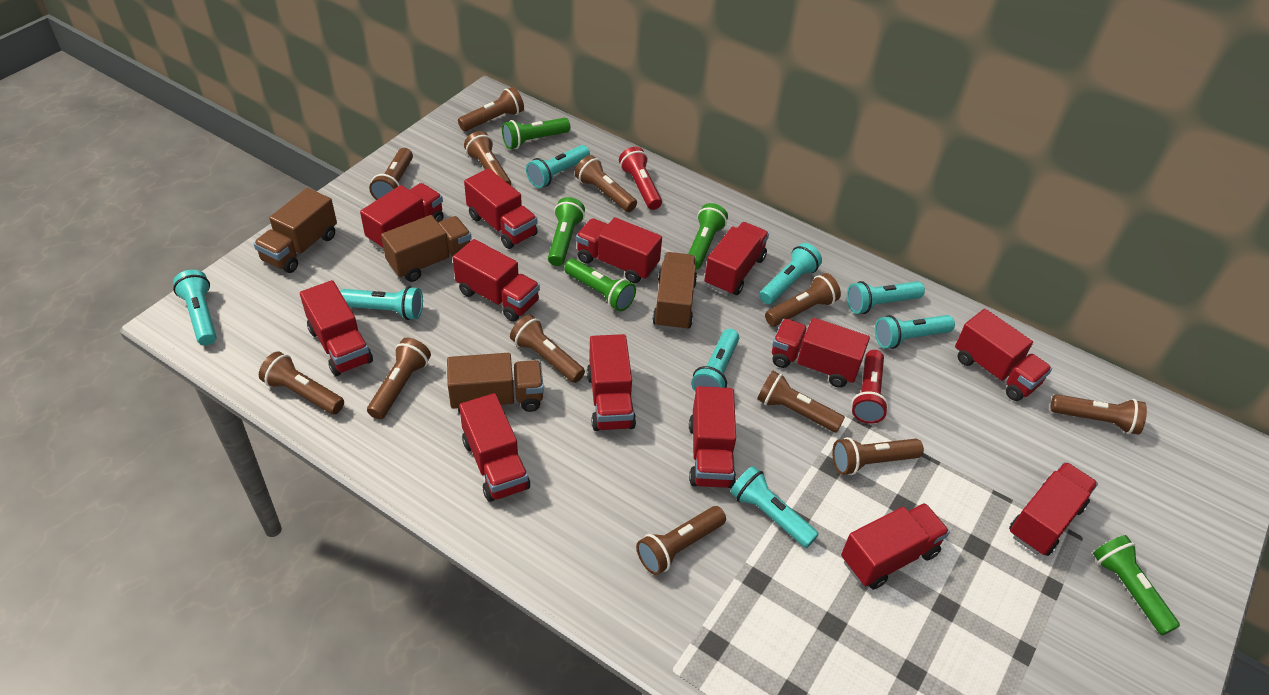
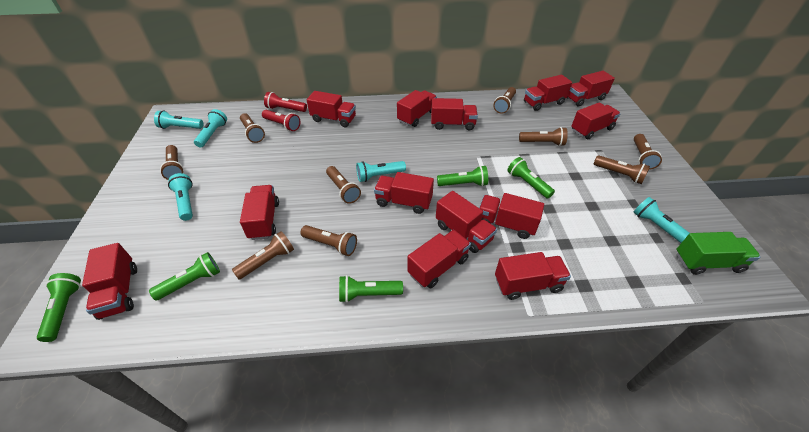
brown flashlight: [259,351,344,415] [367,338,431,419] [369,148,413,200] [458,87,524,131] [464,131,511,186] [510,314,585,383] [575,155,637,212] [636,506,726,575] [757,371,845,433] [765,273,841,327] [832,437,924,475] [1051,394,1147,435] = 12 -> [160,145,184,180] [232,231,294,279] [240,113,265,143] [300,225,357,256] [326,166,361,204] [493,87,516,114] [519,127,568,146] [594,155,650,184] [634,134,662,170] = 9
brown truck: [254,188,337,273] [381,215,472,282] [447,353,544,413] [652,252,697,331] = 4 -> none = 0
green truck: none = 0 -> [676,232,760,275] = 1
turquoise flashlight: [173,270,217,345] [340,286,423,320] [526,145,590,188] [691,329,739,392] [730,466,819,548] [759,243,822,305] [847,281,925,314] [875,315,955,349] = 8 -> [154,110,203,129] [168,173,193,221] [194,109,227,148] [356,161,406,182] [633,197,690,243] = 5

